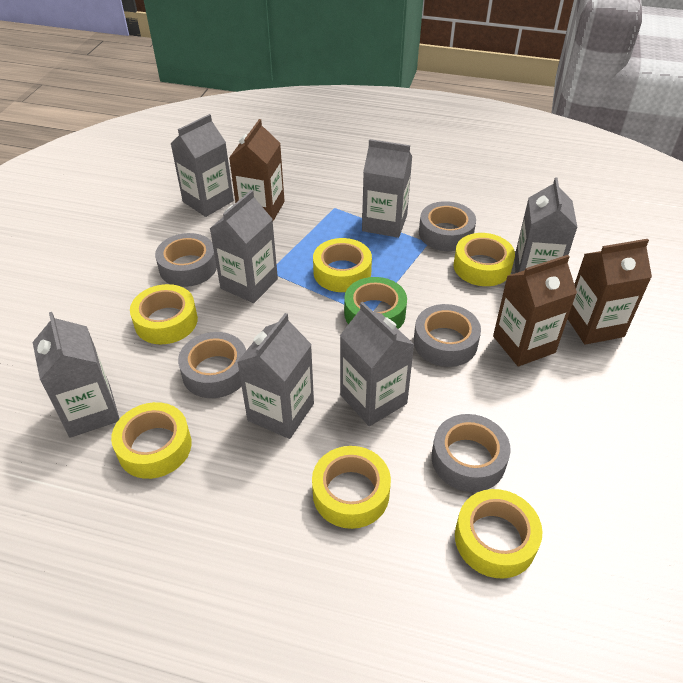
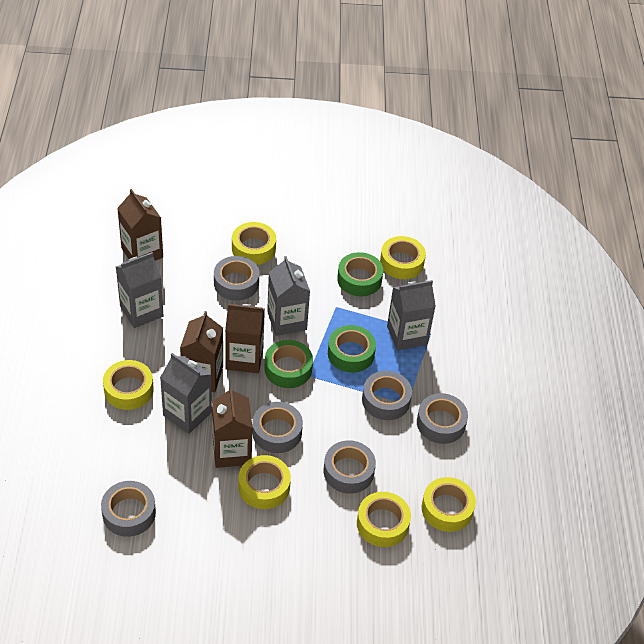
brown carton: [229,119,285,221] [493,255,577,366] [568,239,652,345] = 3 -> [117,189,163,261] [180,311,223,392] [212,386,253,468] [225,304,265,373] = 4
green tape: [344,277,407,329] = 1 -> [264,340,313,388] [328,325,376,373] [337,252,383,296] = 3
grey carton: [33,312,120,438] [170,114,234,217] [210,190,278,303] [237,313,314,439] [340,302,415,426] [362,139,412,238] [514,177,578,273] = 7 -> [116,252,163,328] [160,353,212,434] [267,256,310,336] [387,280,436,351] = 4
grey tape: [155,233,217,287] [178,332,246,398] [414,304,481,367] [419,201,476,251] [432,414,511,492] = 5 -> [101,481,156,537] [214,256,259,301] [252,402,303,453] [324,440,376,494] [362,371,412,420] [417,393,468,444] = 6

